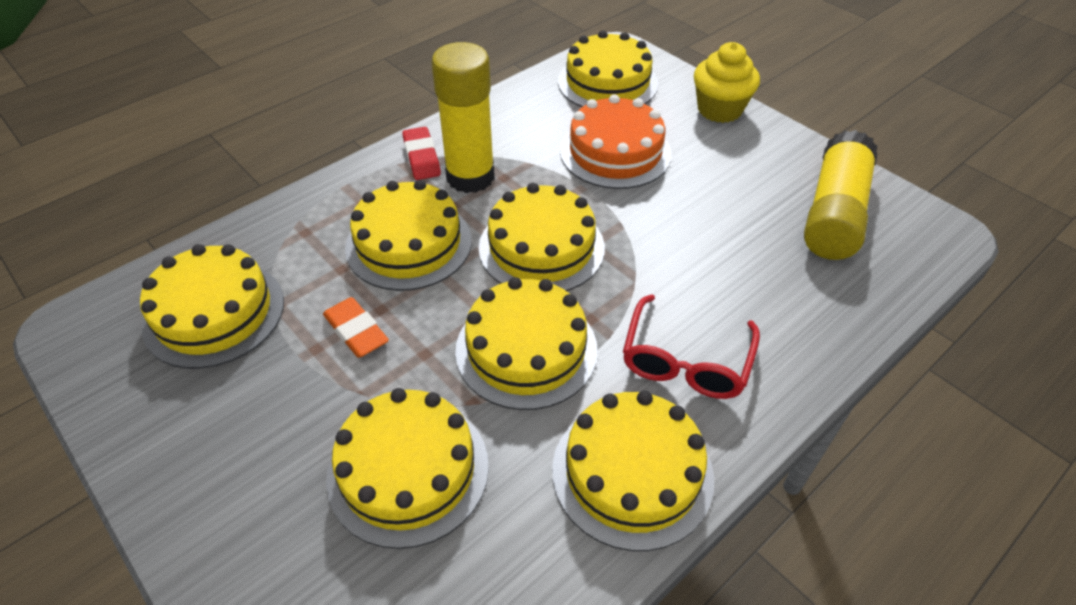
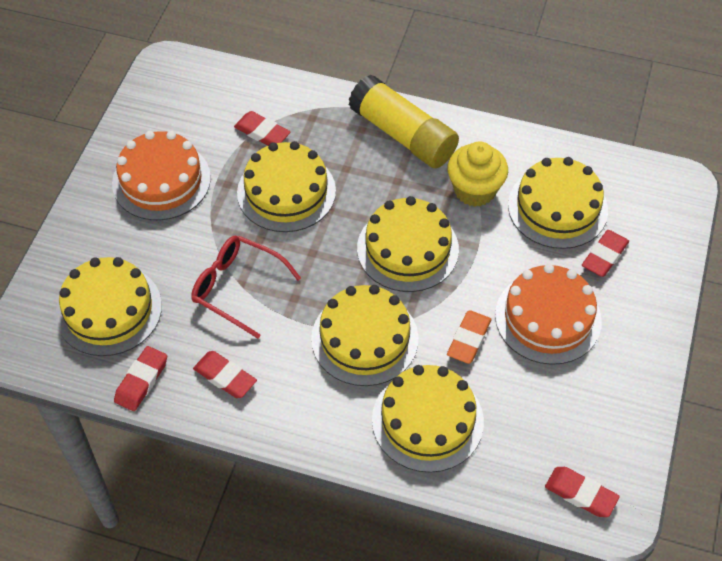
orange cake: [560,94,672,189] = 1 -> [112,131,211,220] [495,264,602,365] = 2
red eraser: [402,127,441,180] = 1 -> [114,346,167,411] [193,351,257,398] [234,111,290,146] [545,467,620,517] [582,230,629,277] = 5
yellow cake: [140,244,284,369] [326,388,489,549] [345,180,472,291] [455,277,598,410] [479,183,605,291] [552,391,714,551] [558,30,658,107] = 7 -> [55,257,162,356] [237,141,336,232] [311,285,419,386] [357,196,459,292] [372,365,484,473] [508,157,608,249] = 6
yellow glue stick: [431,42,495,193] [804,130,877,260] = 2 -> [349,75,459,168] = 1

